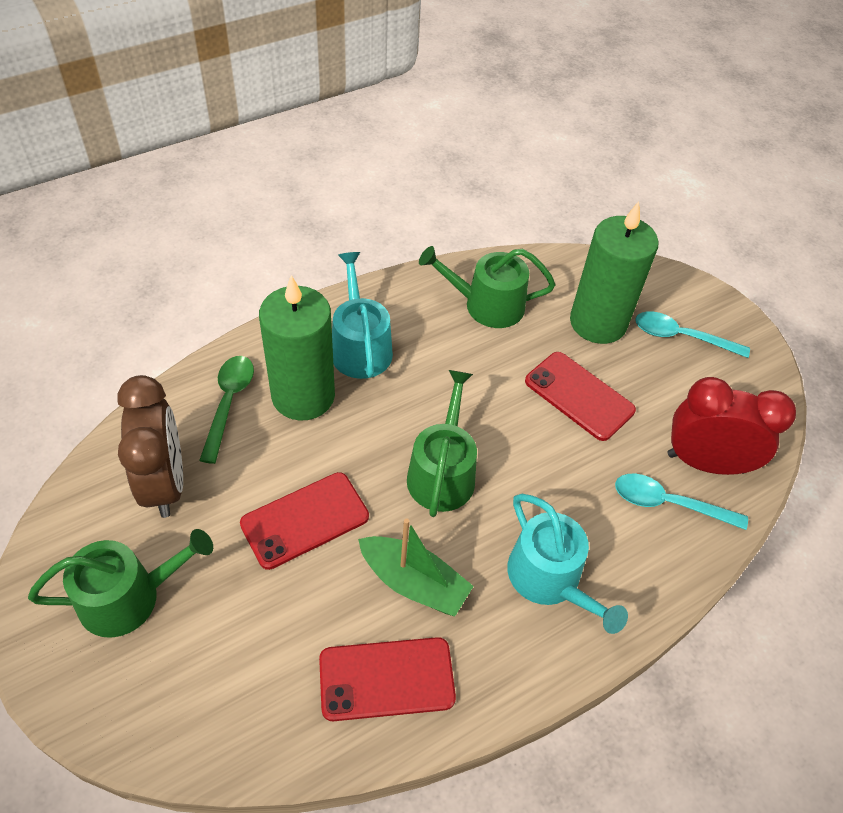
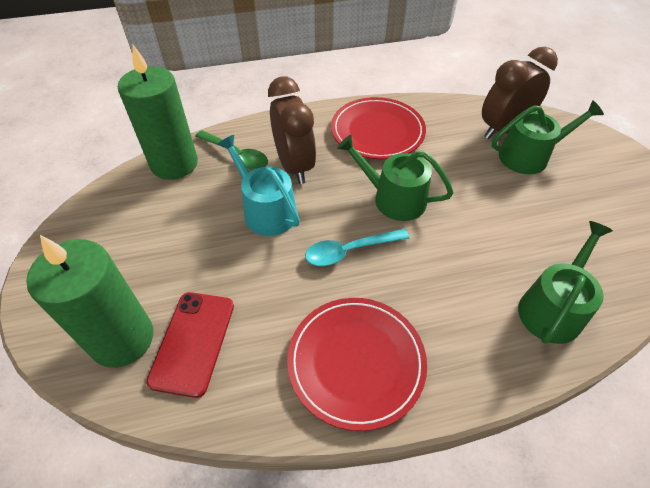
brown clock: [118,375,183,518] = 1 -> [268,76,316,184] [482,47,558,139] = 2
green boat: [358,518,474,616] = 1 -> none = 0
red clock: [668,377,796,475] = 1 -> none = 0
red phone: [240,472,369,570] [319,637,456,721] [525,352,636,441] = 3 -> [146,292,234,398] = 1
red plate: none = 0 -> [287,298,427,431] [331,97,426,159] = 2
turquoise spoon: [615,474,748,530] [635,311,750,358] = 2 -> [305,229,409,266] = 1
turquoise watering can: [332,252,393,379] [507,494,628,634] = 2 -> [217,135,300,236] = 1

